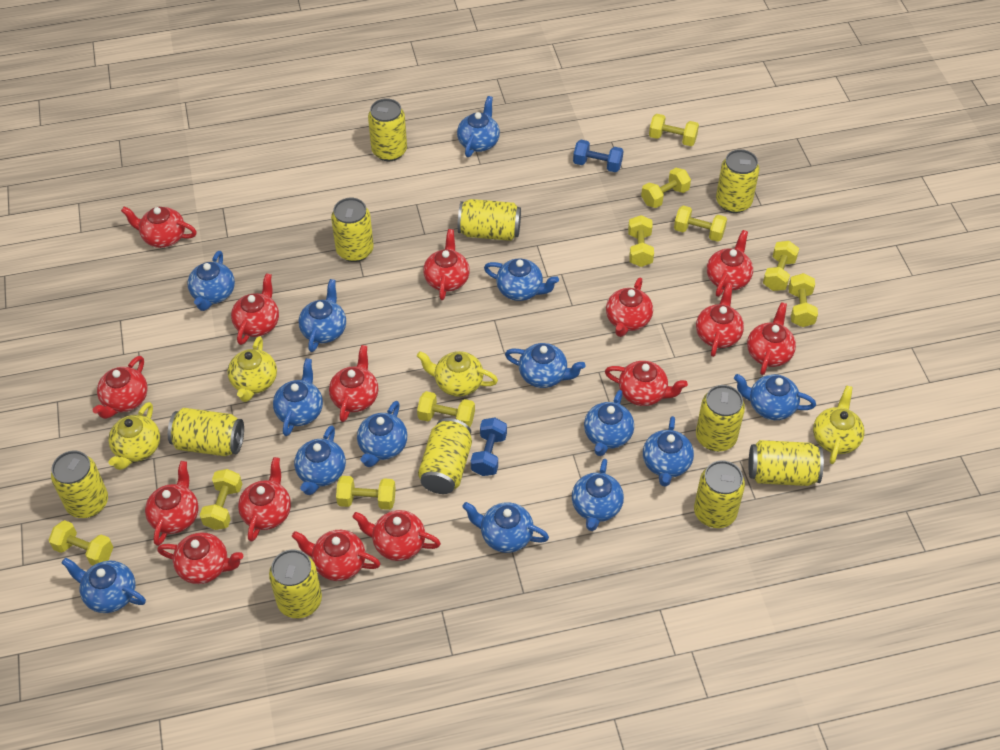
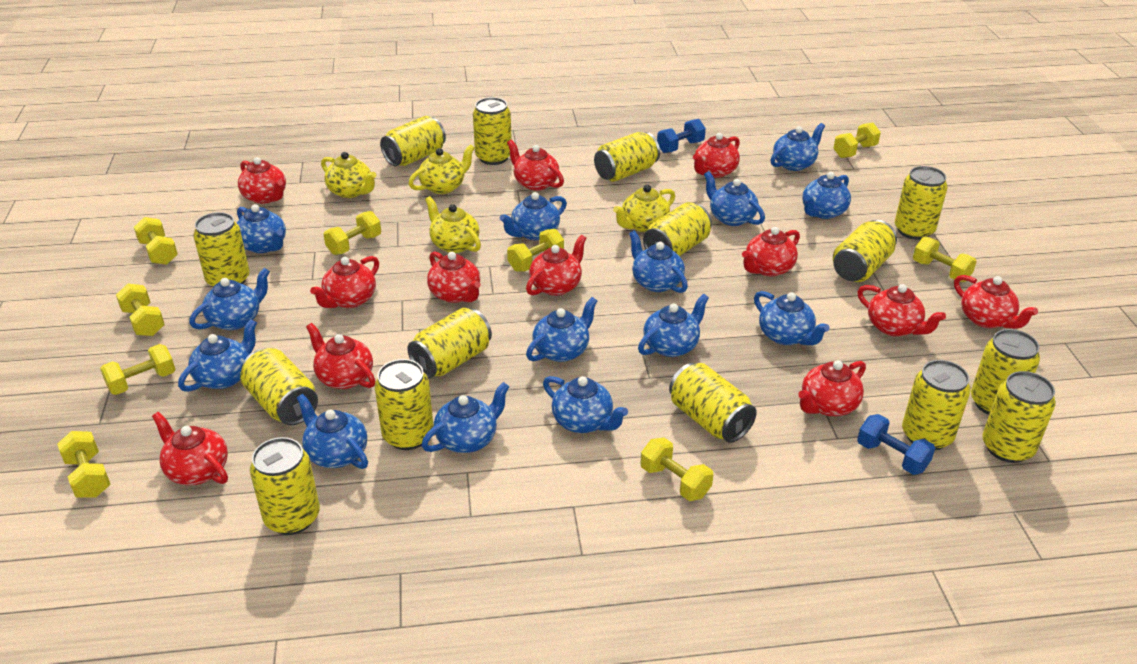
red teapot: [93,356,148,419] [121,206,197,248] [145,461,198,546] [157,532,243,584] [231,273,279,345] [238,457,291,542] [292,530,381,581] [329,345,378,422] [352,510,441,561] [423,229,470,300] [605,361,688,406] [606,278,653,337] [696,284,744,357] [707,230,753,297] [747,302,796,375] = 15 -> [152,412,228,485] [238,157,286,204] [306,323,375,389] [310,256,379,308] [427,251,481,303] [507,140,564,191] [526,235,586,296] [693,133,740,178] [742,227,800,277] [798,360,866,416] [857,284,946,337] [954,275,1038,329] = 12
yellow can: [51,451,108,518] [168,408,244,456] [269,549,322,618] [331,198,374,262] [368,98,407,161] [418,418,472,494] [458,199,521,241] [694,460,745,528] [696,385,745,452] [716,149,760,213] [748,440,824,486] = 11 -> [193,212,250,287] [240,348,318,425] [250,437,320,535] [374,359,434,450] [380,116,446,166] [407,308,492,378] [473,97,512,165] [594,132,660,182] [643,202,712,256] [669,363,757,443] [833,220,897,282] [895,166,947,240] [902,360,971,450] [971,329,1040,415] [982,371,1056,463] = 15
yellow dumbbell: [49,520,113,565] [200,469,242,530] [336,476,396,510] [417,391,475,427] [628,215,654,267] [641,168,691,208] [649,114,699,146] [674,206,727,242] [763,241,799,291] [788,273,818,327] = 10 -> [57,431,111,498] [100,344,176,395] [116,284,165,336] [134,217,178,265] [323,211,381,255] [507,229,564,272] [641,438,714,501] [833,123,881,158] [913,236,977,282] = 9

